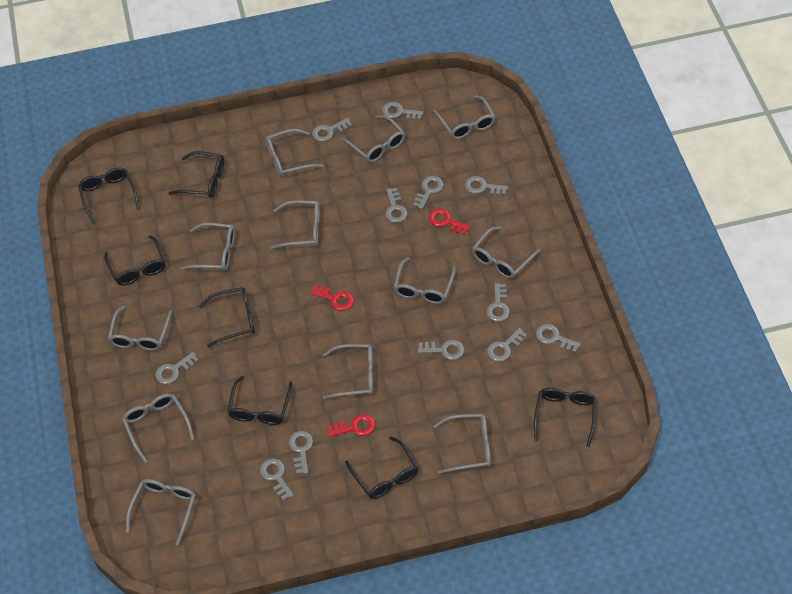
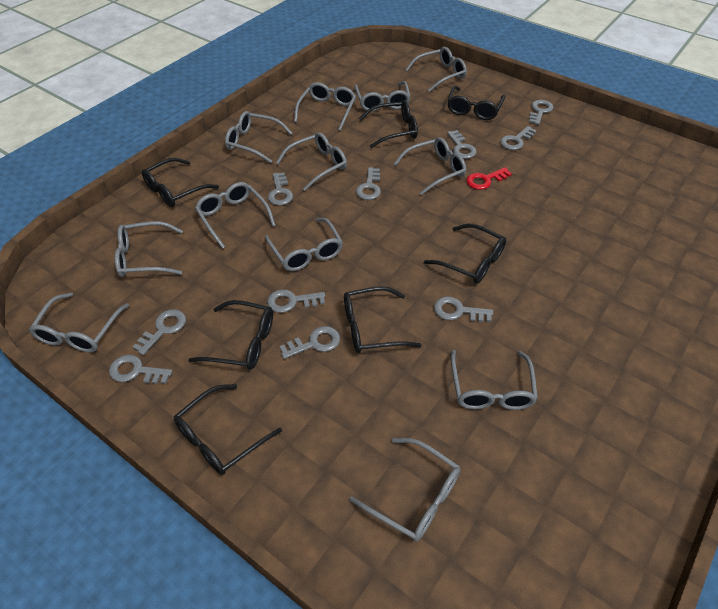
grey key: [155,352,199,384] [260,458,294,500] [289,431,313,474] [312,118,352,142] [382,102,423,120] [385,188,407,223] [413,176,443,209] [418,340,464,360] [465,176,508,195] [486,283,510,322] [487,328,527,362] [536,324,581,353] = 12 -> [109,355,173,384] [133,309,186,355] [267,289,325,313] [268,172,293,205] [279,326,340,359] [356,167,381,200] [434,297,493,322] [447,130,477,159] [500,126,536,150] [529,100,554,125] = 10
red key: [310,285,353,311] [327,414,375,437] [428,208,470,235] = 3 -> [466,167,512,190] = 1

